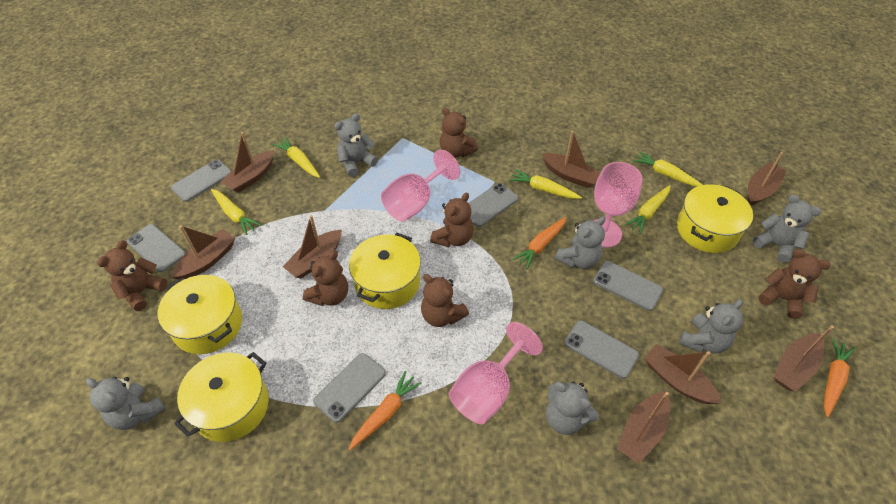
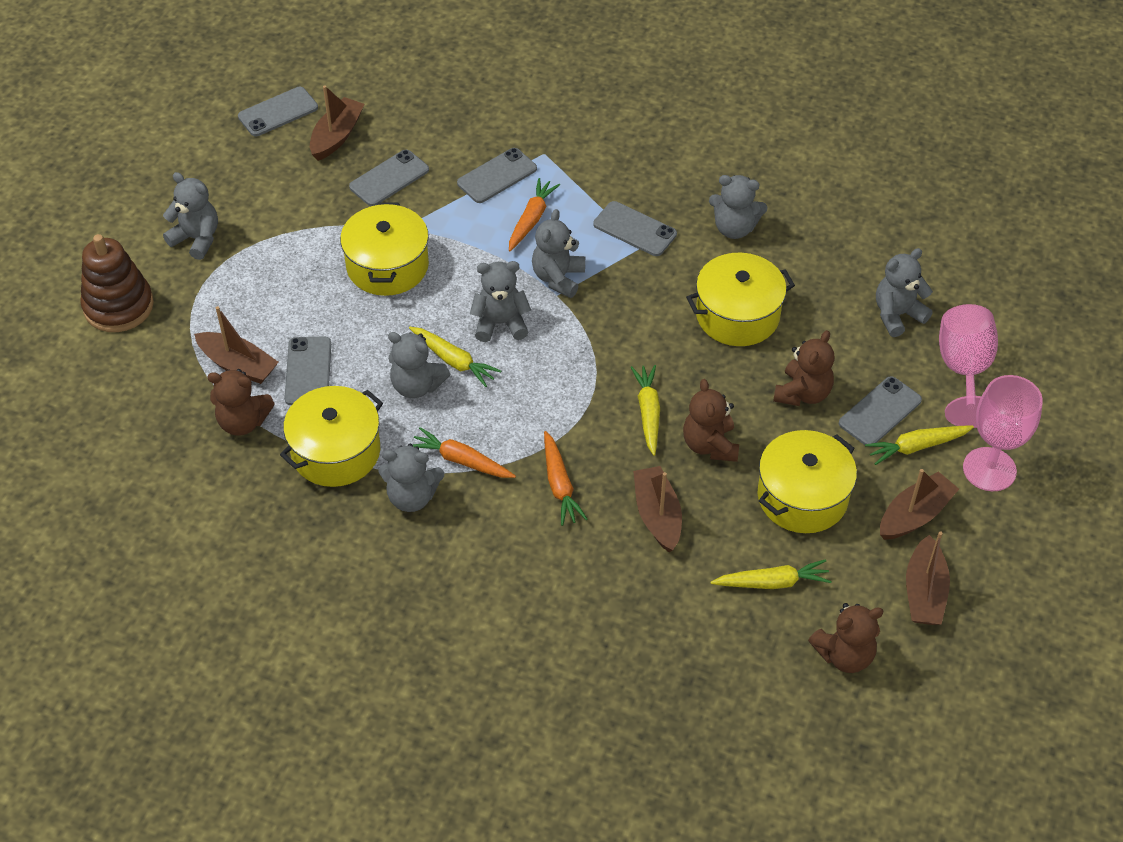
brown boat: [171,225,235,280] [221,132,274,193] [283,215,342,279] [542,131,600,188] [617,391,670,464] [644,344,722,404] [748,152,786,206] [774,325,834,392] = 8 -> [194,306,279,384] [310,85,364,161] [633,466,682,552] [880,469,959,540] [906,531,950,625] = 5
brown stacking toy: none = 0 -> [80,234,154,332] = 1
brown teddy bear: [97,240,167,311] [303,250,348,306] [421,274,469,327] [430,192,474,247] [440,108,478,158] [758,249,830,319] = 6 -> [208,369,275,436] [683,379,739,462] [773,330,835,406] [808,603,883,673] = 4
grey teddy bear: [86,376,166,430] [334,113,378,177] [546,381,599,435] [555,216,606,269] [679,299,743,354] [753,194,821,263] = 6 -> [163,172,218,260] [378,444,444,512] [388,332,450,398] [470,261,531,342] [532,209,585,298] [709,175,767,239] [876,248,933,337] = 7
pink goblet: [381,150,460,221] [449,322,543,424] [593,162,642,248] = 3 -> [939,304,998,428] [963,375,1043,491] = 2
yellow carrot: [211,189,261,235] [272,137,320,178] [509,169,582,199] [625,185,670,234] [633,151,702,187] = 5 -> [409,327,501,387] [631,365,660,456] [710,559,832,589] [865,426,974,465] = 4

